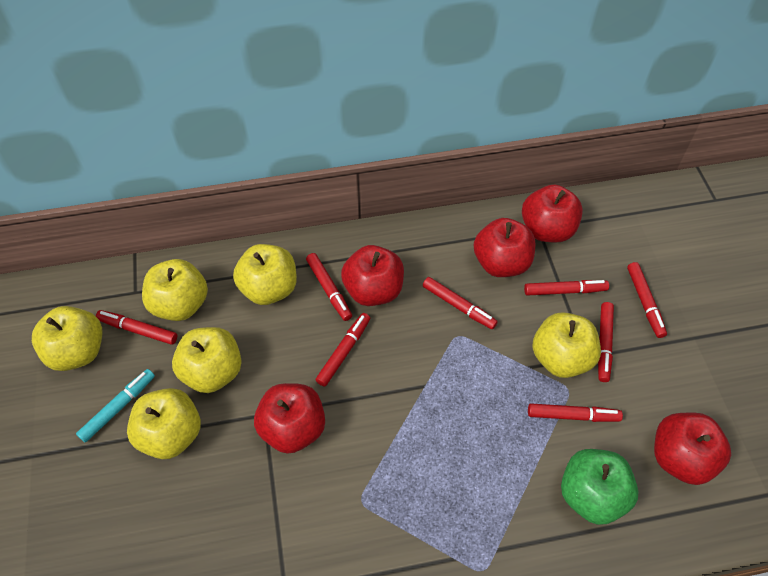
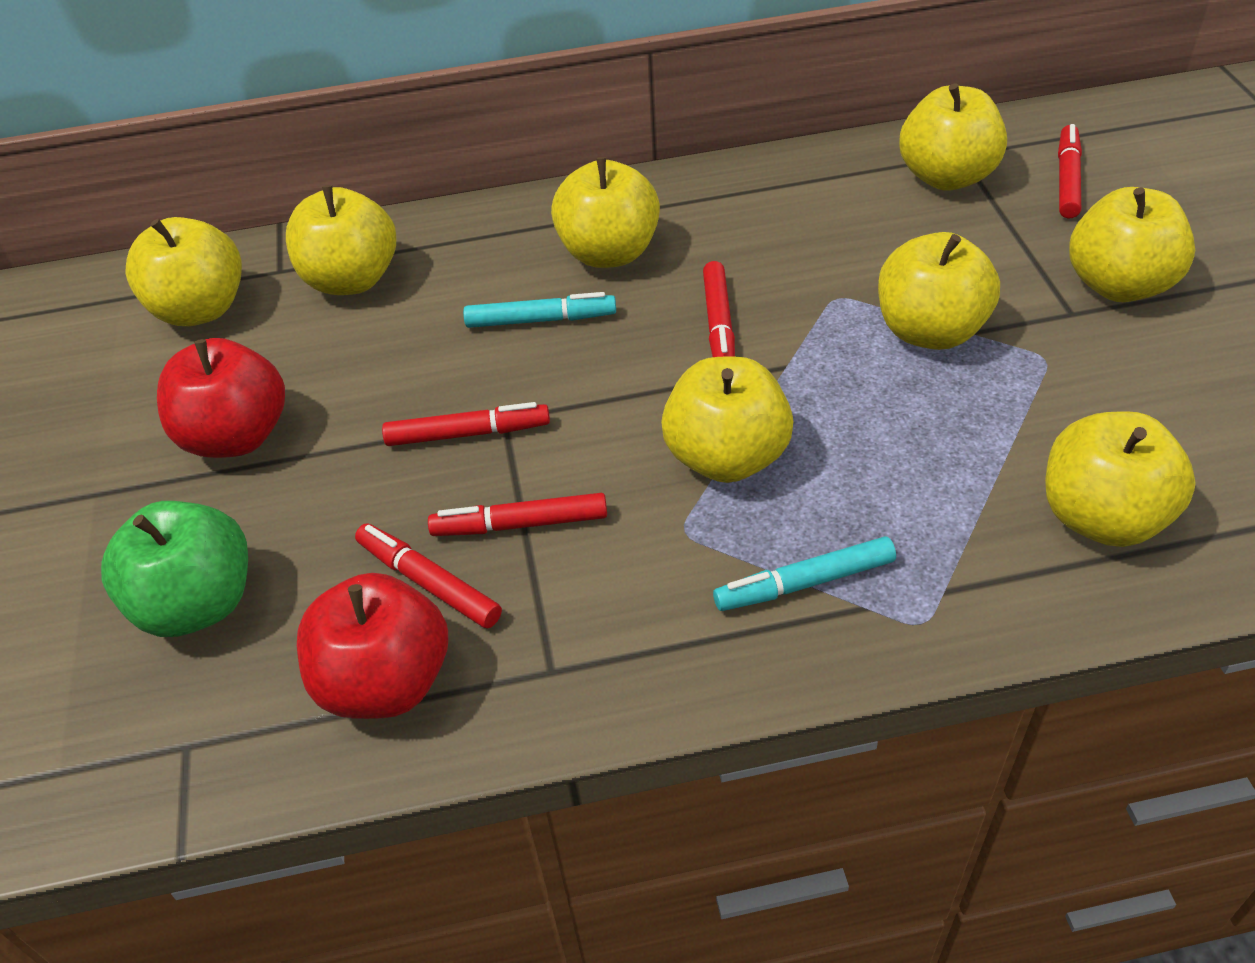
red apple: [254,383,325,454] [341,245,404,306] [474,218,535,277] [522,185,583,242] [654,413,731,485] = 5 -> [157,338,285,458] [297,573,448,719] = 2
red marker: [96,310,177,345] [306,253,352,321] [316,313,370,387] [423,277,498,329] [524,280,609,296] [528,403,623,422] [598,302,614,382] [627,262,667,338] = 8 -> [355,523,502,628] [382,402,550,446] [428,493,607,536] [703,261,735,357] [1058,124,1082,218] = 5
turquoise marker: [76,369,155,442] = 1 -> [463,292,616,328] [713,536,896,611] = 2
yellow apple: [32,306,103,371] [127,388,201,459] [142,259,208,321] [172,327,242,393] [233,244,297,305] [532,312,601,378] = 6 -> [125,217,242,326] [286,185,396,295] [551,157,660,268] [661,357,793,483] [878,232,1000,350] [899,83,1007,191] [1045,411,1196,547] [1069,187,1195,302] = 8

